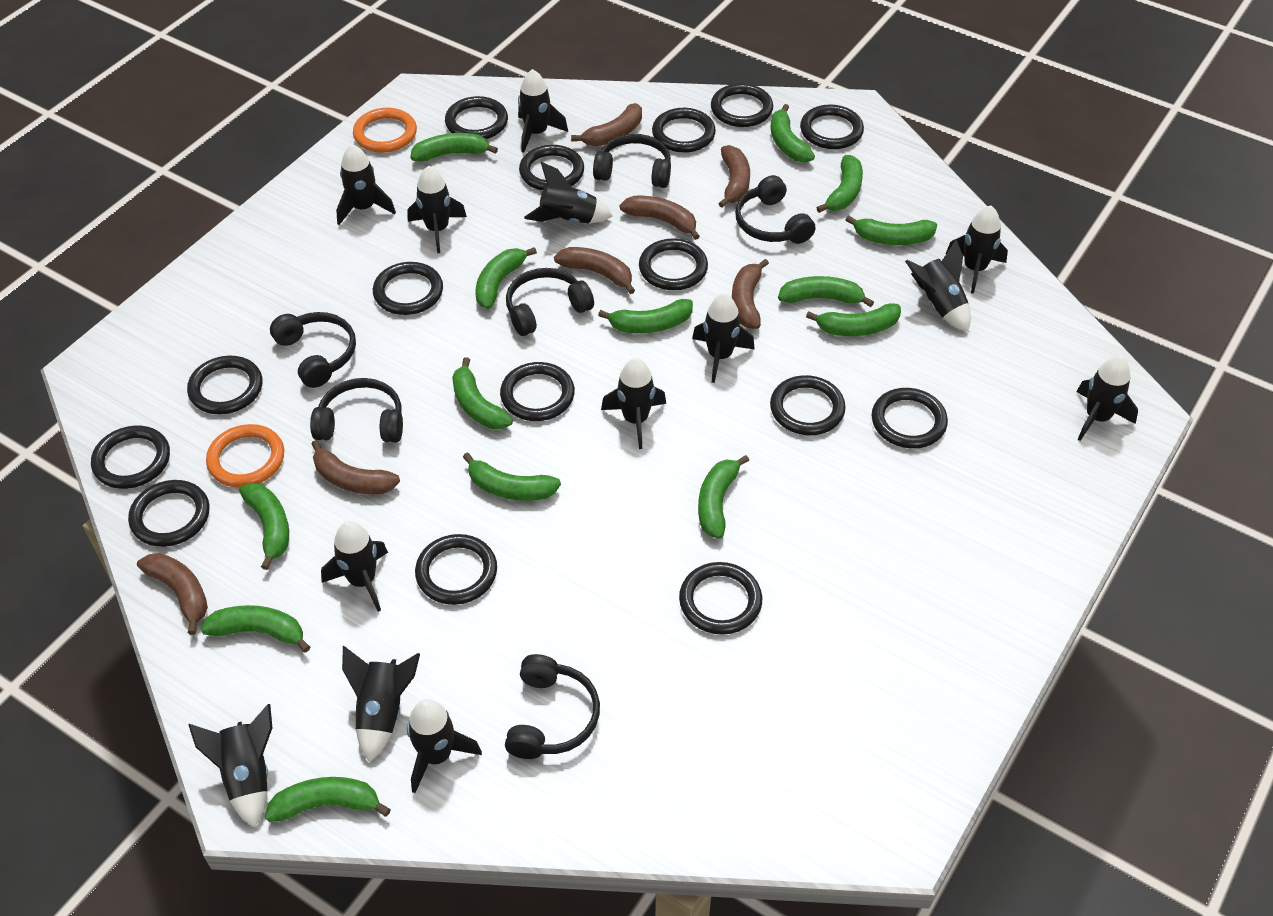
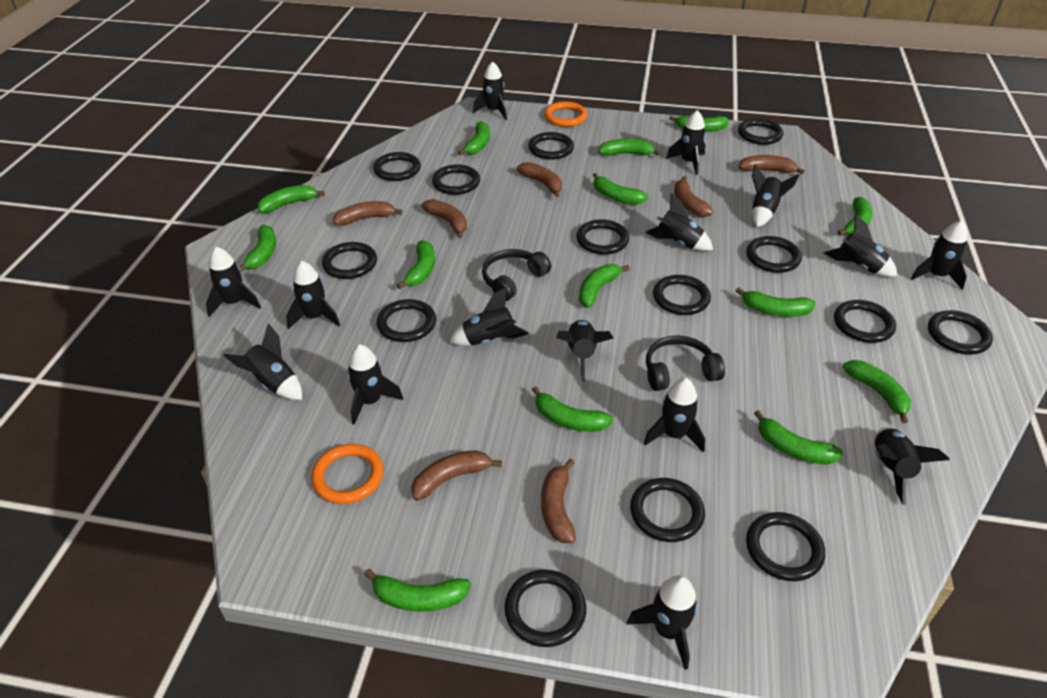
black headphones: [270,312,356,388] [310,378,403,443] [505,654,600,759] [506,268,594,336] [593,134,671,188] [735,175,815,244] = 6 -> [482,249,551,301] [646,335,725,391] = 2
black ring: [91,426,170,489] [128,480,210,547] [187,356,262,414] [373,262,443,315] [415,534,497,605] [445,96,508,139] [500,362,575,421] [519,145,584,191] [639,238,708,290] [652,108,716,153] [679,562,762,635] [711,83,773,127] [770,375,846,435] [800,104,864,149] [872,388,948,449] = 15 -> [322,242,377,279] [373,152,421,181] [377,299,436,342] [432,165,480,195] [504,569,586,647] [528,132,574,160] [576,219,629,255] [630,478,705,542] [653,275,711,315] [738,118,784,145] [746,236,802,273] [746,512,825,581] [834,300,896,343] [928,310,993,354] = 14
black rocket: [189,704,272,827] [321,521,388,612] [336,144,396,225] [342,646,420,762] [407,699,482,793] [408,166,467,253] [518,69,568,153] [524,162,613,223] [601,358,666,449] [692,293,755,383] [905,240,971,332] [946,205,1008,293] [1077,356,1138,441] = 13 -> [206,247,261,317] [223,323,302,400] [286,261,340,329] [347,344,403,425] [449,286,529,346] [473,61,507,120] [556,320,613,381] [627,575,698,670] [644,378,705,452] [645,193,713,251] [666,110,706,175] [752,164,799,227] [824,214,897,277] [875,427,950,505] [911,220,967,289] = 15

